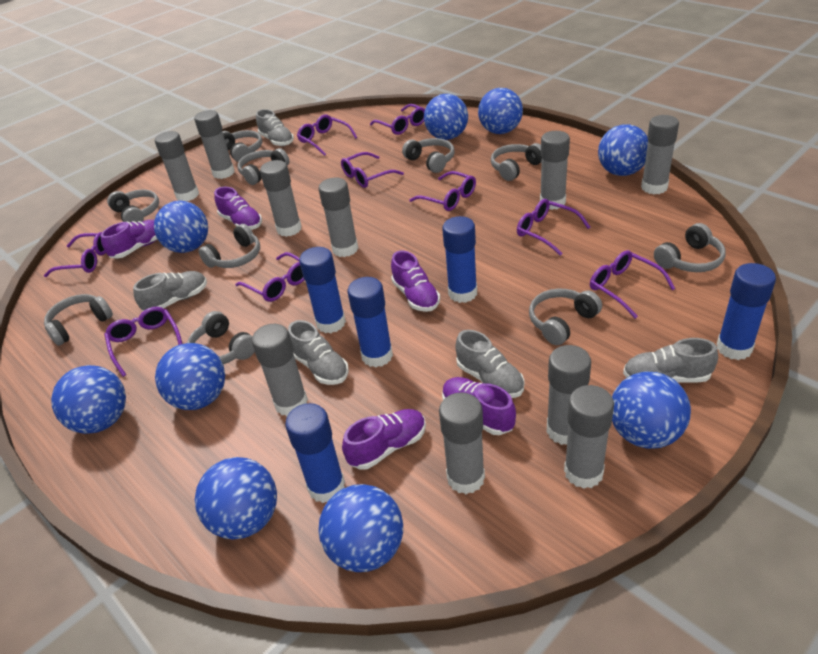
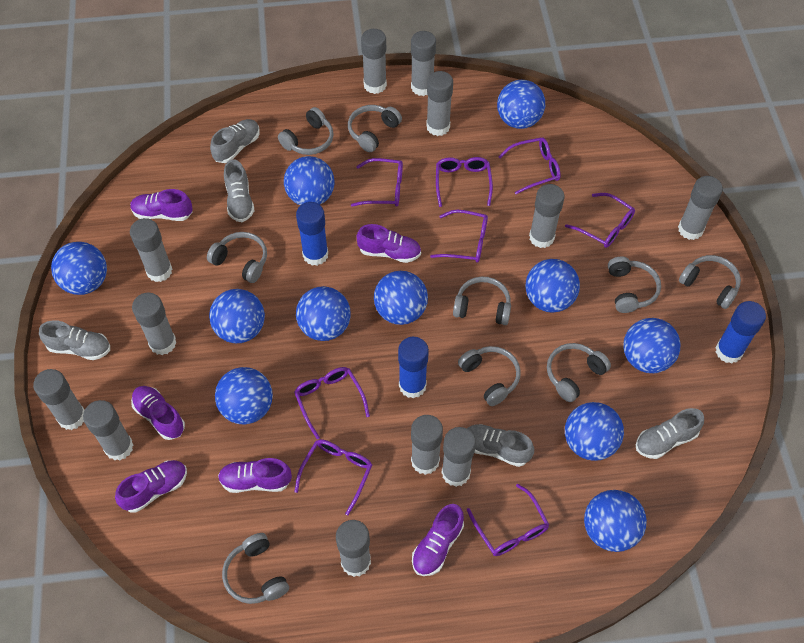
blue ball: [51,365,126,434] [154,201,208,253] [155,343,225,410] [195,457,277,539] [318,484,403,572] [424,94,468,140] [478,88,523,134] [598,124,648,176] [612,372,691,449] = 9 -> [51,242,107,295] [209,289,265,343] [215,367,273,425] [284,156,334,205] [296,286,351,341] [374,271,428,325] [497,80,545,129] [526,259,580,313] [565,402,624,461] [584,490,647,552] [623,318,681,373] = 11
blue glue stick: [285,403,345,503] [299,247,346,333] [348,277,393,367] [442,216,477,303] [717,263,776,360] = 5 -> [296,202,328,266] [398,337,429,398] [715,301,766,364] = 3
grey glue stick: [155,131,199,201] [194,110,235,179] [252,324,308,416] [260,160,302,237] [319,177,358,257] [439,392,485,494] [540,131,570,210] [547,345,591,445] [564,385,614,489] [641,115,679,194] = 10 -> [33,369,85,430] [83,400,133,460] [130,218,172,282] [132,293,176,355] [336,520,371,577] [361,29,387,94] [411,31,436,96] [411,415,443,475] [426,71,453,136] [442,427,476,487] [529,184,564,248] [678,176,723,240] = 12
grey headphones: [44,294,113,346] [107,189,159,222] [187,311,255,364] [199,224,260,268] [222,130,262,162] [237,148,289,185] [402,138,455,173] [491,143,542,181] [529,289,602,345] [654,223,726,272] = 10 -> [207,232,267,283] [222,533,289,604] [278,107,334,155] [348,105,402,152] [453,277,511,325] [458,346,521,406] [547,343,611,402] [608,256,661,313] [679,255,741,309] = 9
purple glasses: [44,232,106,277] [104,307,182,377] [235,252,304,302] [297,115,357,156] [341,152,404,188] [370,104,425,135] [409,171,476,211] [517,199,590,256] [590,250,675,319] = 9 -> [294,367,370,439] [294,439,372,516] [351,158,403,207] [430,210,488,263] [436,157,493,207] [467,484,549,556] [498,137,561,194] [565,193,635,248] = 8
purple shoe: [101,220,157,259] [214,187,262,230] [342,409,426,470] [391,251,440,312] [442,377,516,435] = 5 -> [115,460,187,513] [130,189,193,221] [131,386,185,440] [218,458,292,493] [357,224,421,263] [412,504,464,576] = 6

